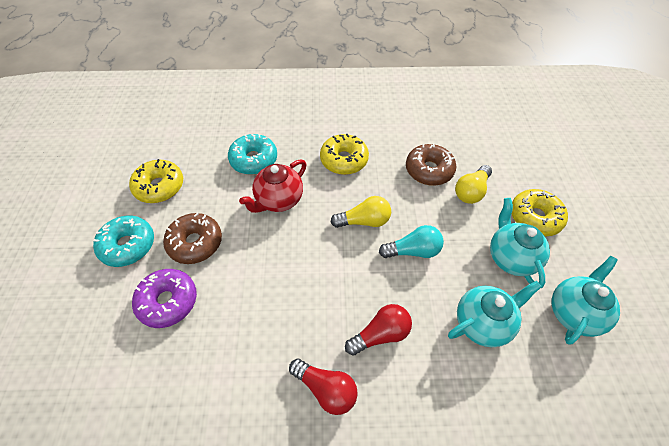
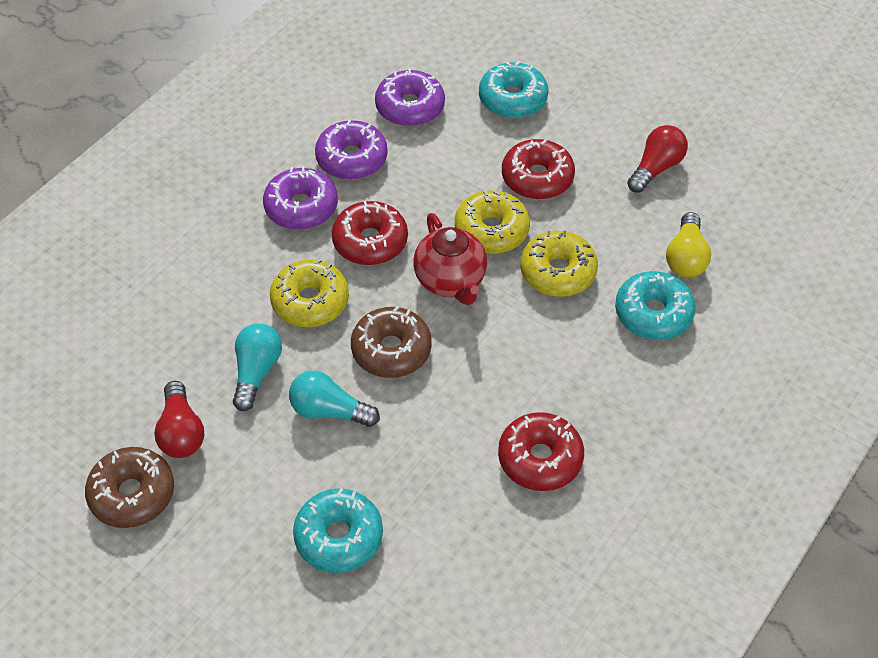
purple donut: [132,269,197,328] = 1 -> [263,166,338,230] [315,120,388,180] [375,69,445,126] = 3
red donut: none = 0 -> [332,201,408,265] [498,412,584,491] [502,139,575,199] = 3
turquoise donut: [93,216,154,267] [228,134,277,175] = 2 -> [293,488,383,573] [479,61,549,118] [615,271,696,340] = 3
turquoise light bulb: [379,225,444,258] = 1 -> [233,323,282,411] [289,371,380,427] = 2
turquoise teapot: [448,281,542,347] [490,198,550,288] [552,256,620,345] = 3 -> none = 0
yellow light bulb: [331,196,391,228] [455,165,492,204] = 2 -> [666,212,711,277] = 1

